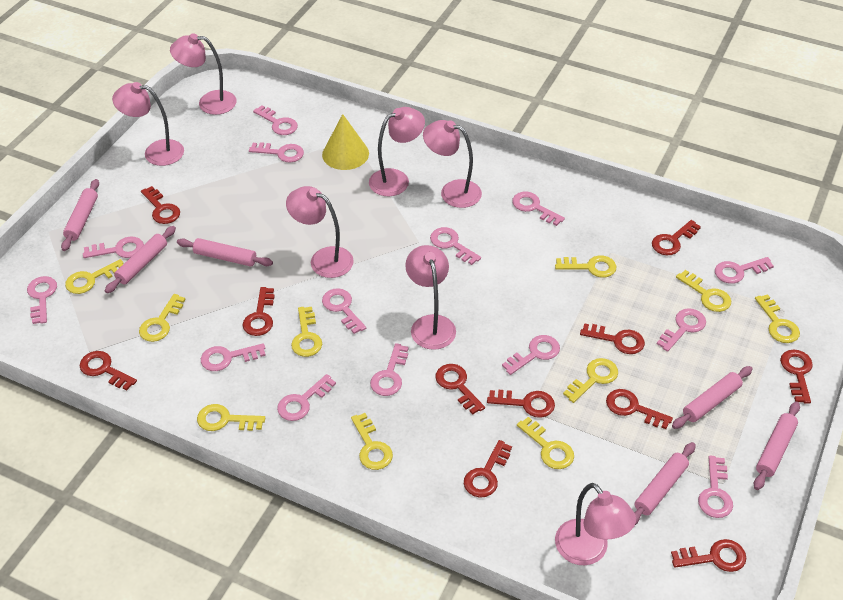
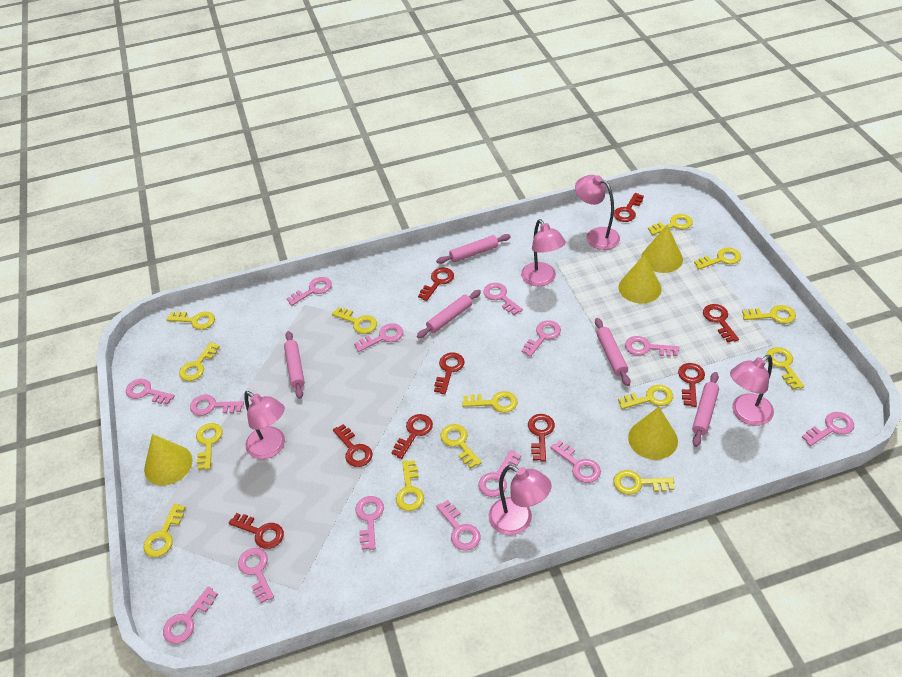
pink lamp: [112,82,184,166] [170,33,236,115] [286,186,354,278] [369,107,425,196] [405,245,456,350] [423,120,482,208] [555,483,636,565] = 7 -> [244,391,285,459] [489,465,551,535] [521,219,566,286] [575,175,620,250] [730,355,774,426] = 5
pink rolling pin: [61,179,99,251] [105,226,176,293] [177,238,273,267] [634,442,696,525] [672,366,752,429] [754,402,800,490] = 6 -> [284,331,305,399] [417,290,481,339] [436,234,511,264] [595,318,630,386] [692,372,719,447] = 5
red key: [80,351,137,390] [141,186,180,224] [243,287,275,336] [435,364,485,415] [464,440,512,498] [487,390,555,418] [580,323,645,354] [606,389,673,429] [652,220,701,255] [671,539,746,572] [780,349,813,404] = 11 -> [229,513,284,549] [333,424,373,467] [391,414,433,459] [418,267,454,301] [434,353,465,394] [528,414,555,462] [614,193,644,222] [678,363,705,407] [703,304,739,342] = 9
yellow cone: [322,114,369,170] = 1 -> [144,434,193,486] [619,254,661,304] [628,407,678,460] [641,225,683,273] = 4
yellow key: [65,259,123,294] [139,294,186,342] [197,404,265,431] [291,307,322,357] [351,413,393,470] [517,417,574,469] [555,255,617,278] [563,358,618,403] [676,270,731,312] [755,294,800,343] = 10 -> [143,504,186,557] [166,311,215,330] [179,342,220,381] [196,423,223,470] [332,307,377,334] [396,460,424,511] [440,424,482,468] [462,391,518,413] [613,470,674,495] [618,385,673,409] [648,214,693,235] [694,248,741,270] [742,305,796,324] [766,347,804,390] = 14

